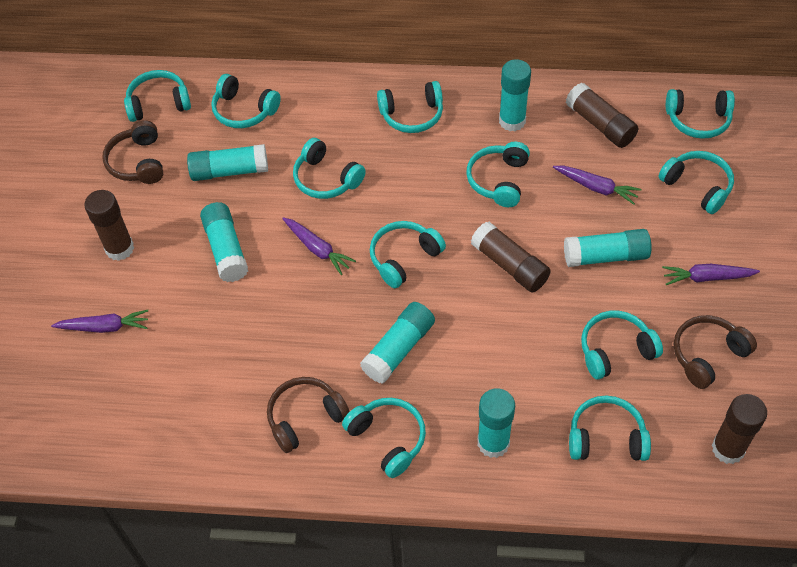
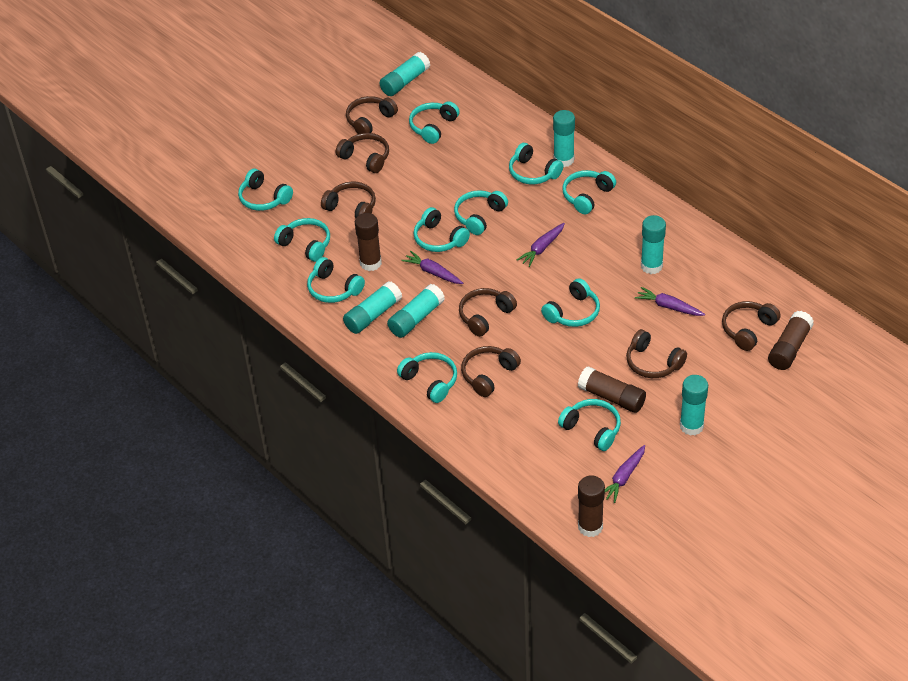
brown headphones: [102,120,163,184] [267,377,350,453] [674,315,757,389] = 3 -> [321,182,376,218] [336,133,389,173] [346,96,398,134] [459,288,517,337] [461,346,521,397] [626,329,687,378] [722,301,781,351] = 7

